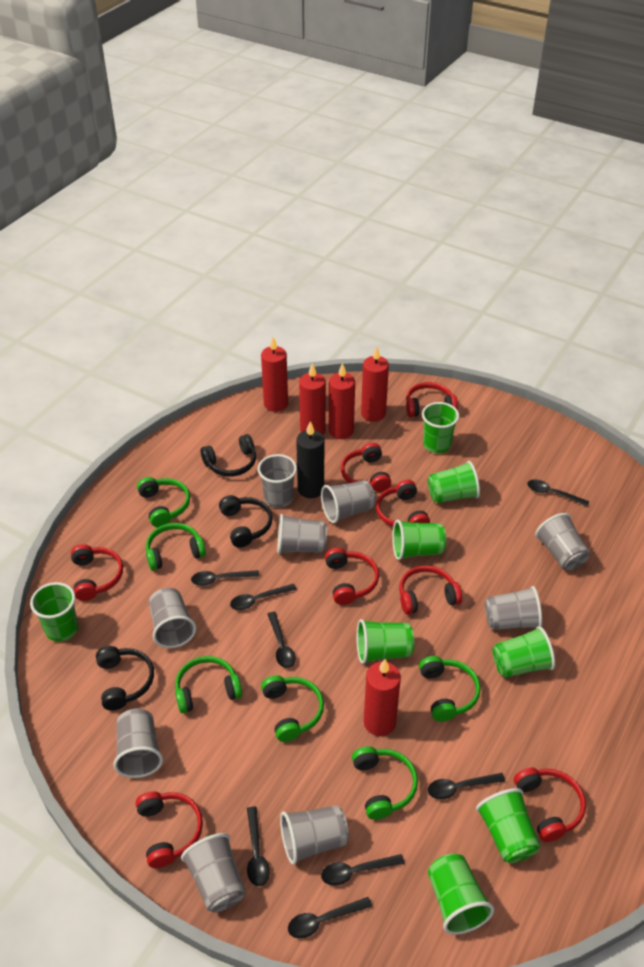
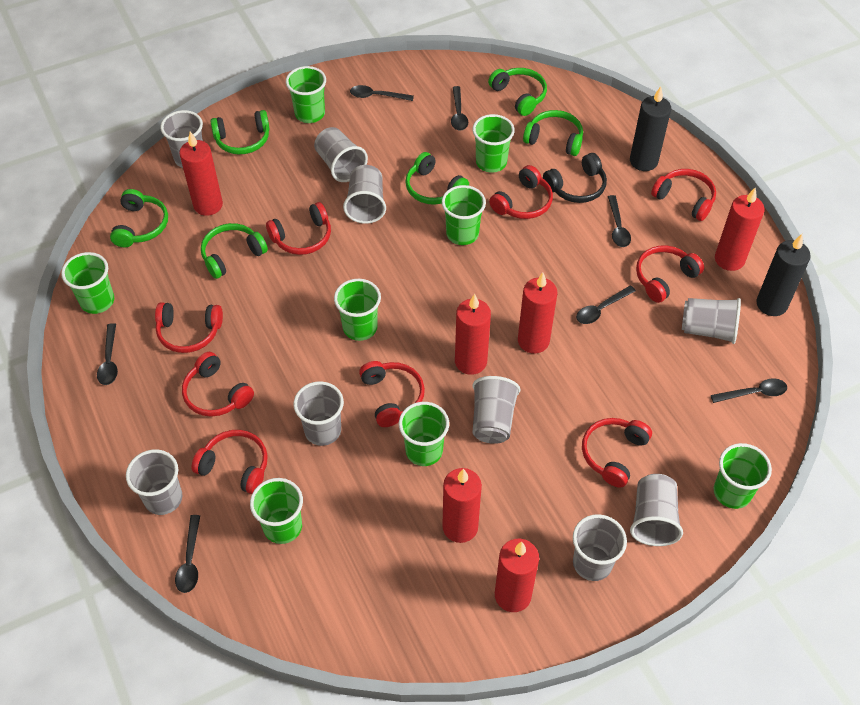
black candle: [296,421,324,498] = 1 -> [630,87,671,171] [756,234,811,316] = 2
black headphones: [96,646,154,710] [201,434,256,476] [219,495,273,548] = 3 -> [543,153,607,203] = 1
black spoon: [191,570,259,586] [230,584,297,610] [247,807,270,886] [268,612,296,668] [288,897,372,939] [321,854,405,886] [428,773,505,799] [527,479,589,506] = 8 -> [97,323,118,385] [175,515,200,593] [350,85,414,101] [451,86,468,131] [576,285,636,324] [608,195,631,247] [711,378,787,403] = 7
red candle: [261,337,288,412] [299,363,326,435] [329,363,355,439] [361,346,389,422] [364,659,401,736] = 5 -> [179,132,223,216] [442,468,482,543] [455,294,491,375] [495,539,539,612] [518,273,557,354] [715,187,765,271] = 6
red headphones: [71,544,123,601] [136,791,203,868] [325,548,379,605] [341,443,391,492] [376,480,430,527] [399,565,462,615] [406,382,458,417] [514,767,586,842] = 8 -> [155,302,223,353] [182,352,254,417] [191,430,268,494] [266,202,331,255] [359,361,425,427] [489,165,553,219] [582,418,652,488] [636,245,704,303] [651,169,716,221] = 9

